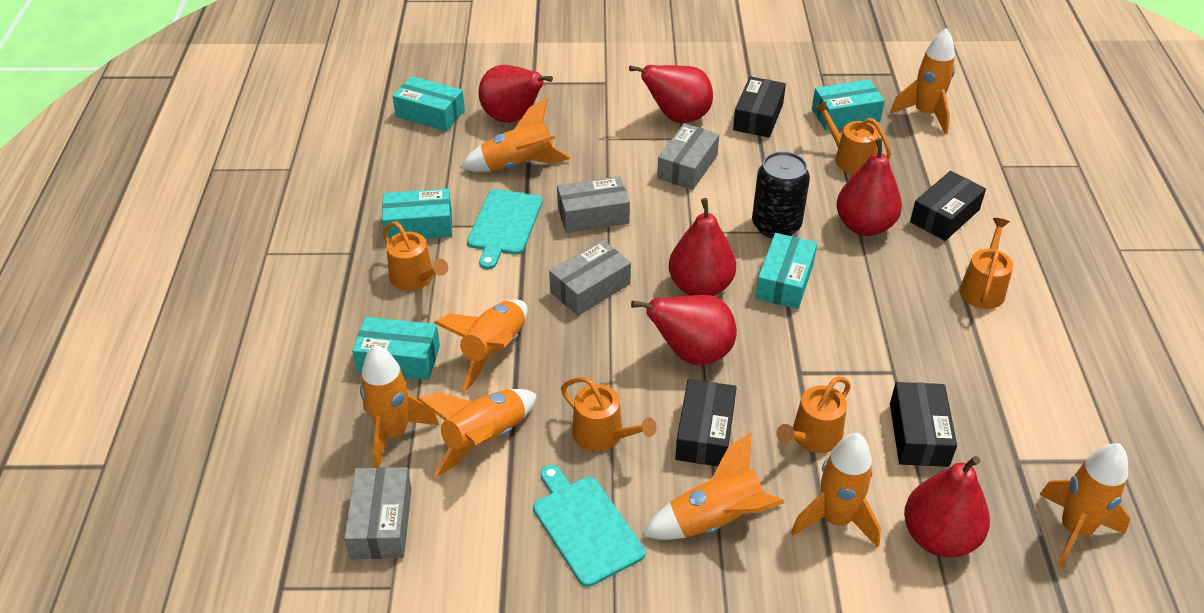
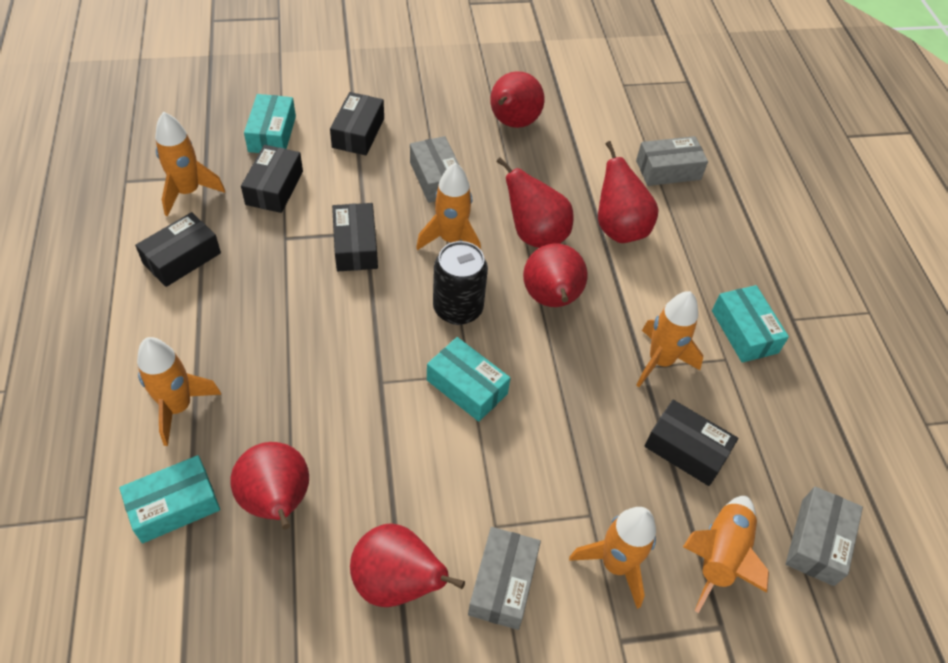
black box: [675,379,737,466] [733,76,786,138] [890,382,957,467] [910,171,986,241] = 4 -> [135,212,221,287] [241,145,303,213] [330,92,384,155] [332,203,378,271] [645,400,738,486] = 5
orange rocket: [360,345,439,468] [417,389,537,477] [434,300,528,392] [460,98,570,172] [642,432,785,540] [791,433,881,548] [890,28,955,134] [1039,443,1130,567] = 8 -> [137,337,221,446] [155,112,225,216] [416,163,481,250] [569,507,656,609] [636,291,703,387] [683,496,769,613] = 6
orange watering can: [383,221,448,291] [561,377,657,452] [776,376,851,453] [815,101,891,174] [959,218,1013,309] = 5 -> none = 0
turquoise box: [352,317,440,380] [382,188,452,239] [392,76,465,131] [755,233,817,309] [812,79,885,130] = 5 -> [119,455,220,543] [244,94,296,153] [427,337,511,422] [712,285,789,363] = 4
turquoise cutting board: [467,189,543,269] [533,465,645,587] = 2 -> none = 0

